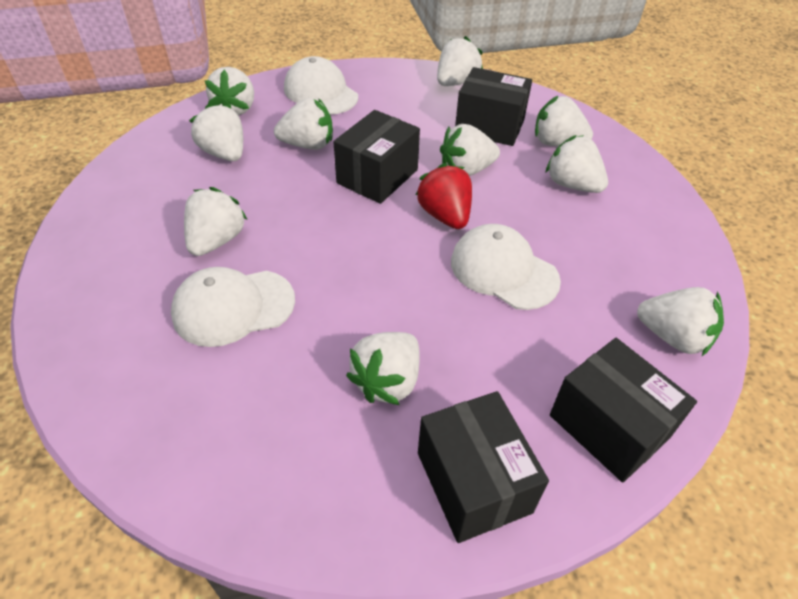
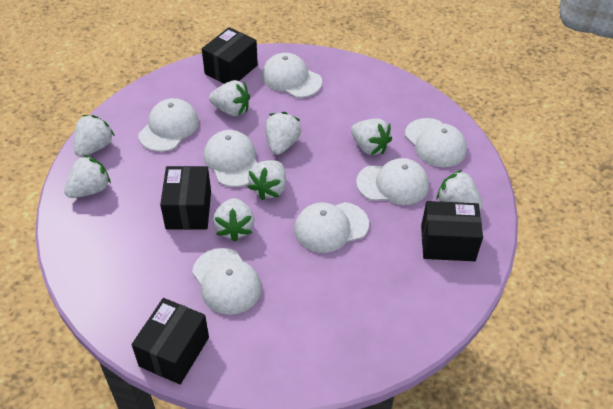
red strawberry: [416,163,472,229] = 1 -> none = 0
white cap: [171,267,295,347] [284,56,358,115] [451,224,561,310] = 3 -> [138,98,199,152] [192,248,262,315] [204,130,257,187] [262,53,322,98] [294,202,369,253] [356,158,429,205] [405,118,467,167] = 7
white strawberry: [184,187,248,256] [189,103,243,161] [205,67,254,116] [274,98,333,150] [346,332,420,405] [437,36,483,86] [440,124,500,176] [535,96,593,146] [545,135,608,193] [637,287,724,356] = 10 -> [64,155,111,198] [74,115,115,157] [209,80,250,116] [213,198,254,242] [248,160,286,200] [265,112,301,155] [351,118,392,155] [436,170,483,211] = 8

